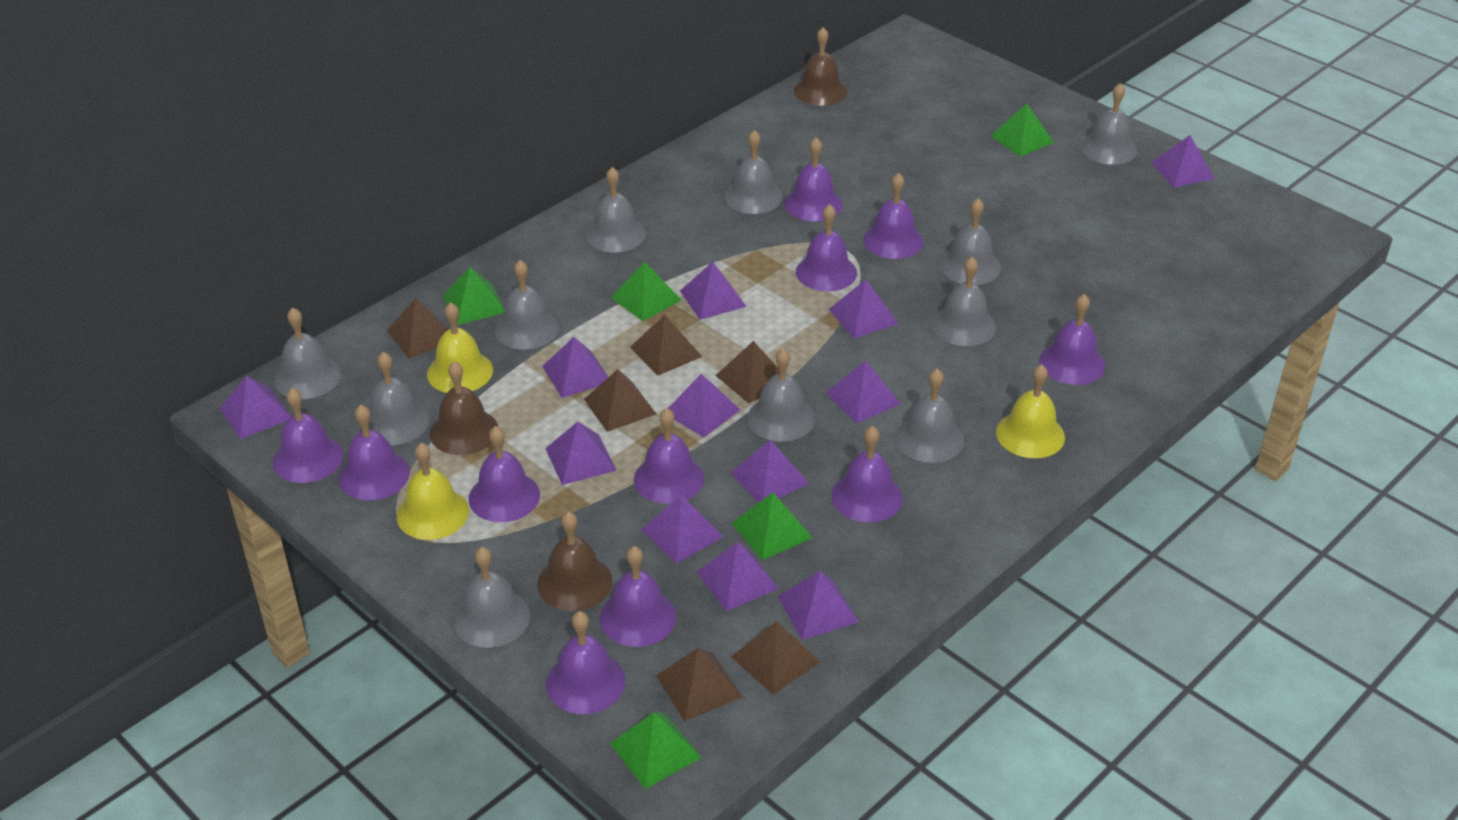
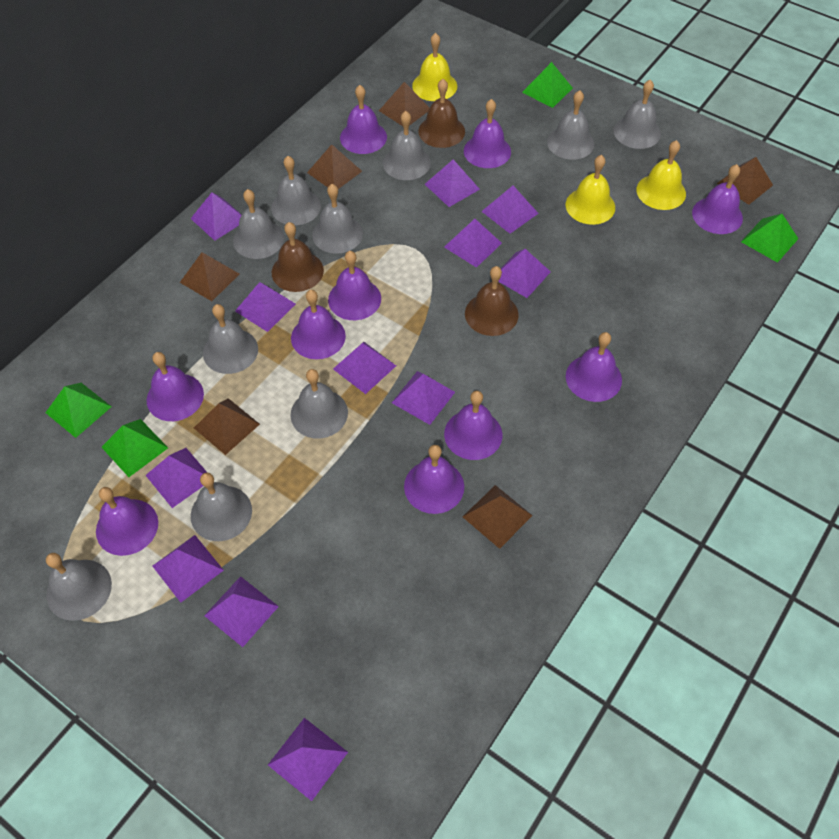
green pyramid: [443,267,504,325] [610,262,681,321] [610,712,702,789] [732,492,812,560] [990,104,1054,156] = 5 -> [45,383,112,438] [101,419,168,477] [522,62,573,108] [741,214,798,263] = 4
grey bell: [274,308,341,399] [369,352,430,445] [453,547,530,648] [495,260,559,350] [586,167,646,253] [725,130,783,214] [747,348,815,442] [895,369,964,463] [932,257,996,346] [940,198,1001,285] [1081,83,1137,165] = 11 -> [46,553,112,621] [191,472,252,541] [203,304,258,374] [233,189,284,259] [271,156,321,225] [290,369,348,438] [312,184,363,254] [383,111,431,180] [547,90,594,160] [614,80,661,149] = 10
purple bell: [273,388,343,483] [339,405,410,500] [469,426,540,522] [546,611,625,714] [600,546,676,647] [634,408,704,504] [784,137,843,221] [796,204,857,291] [831,426,903,522] [863,173,923,259] [1039,294,1105,385] = 11 -> [96,487,158,556] [147,352,204,421] [291,290,346,359] [328,251,381,320] [340,85,387,154] [404,445,464,514] [444,391,502,460] [464,99,511,168] [566,332,622,402] [692,164,743,234] = 10

